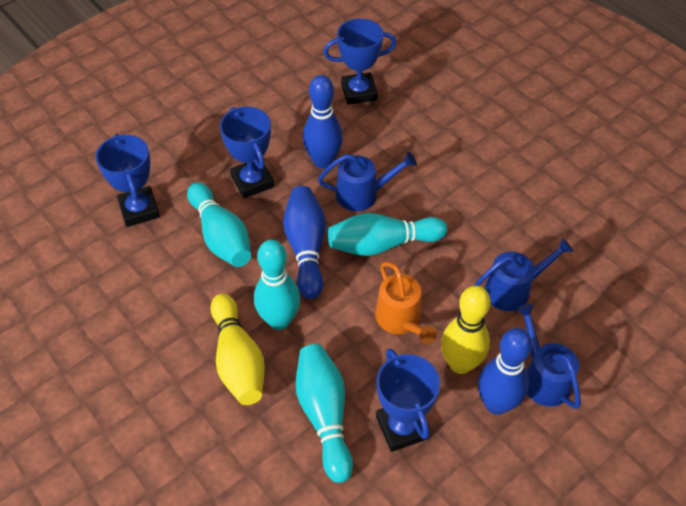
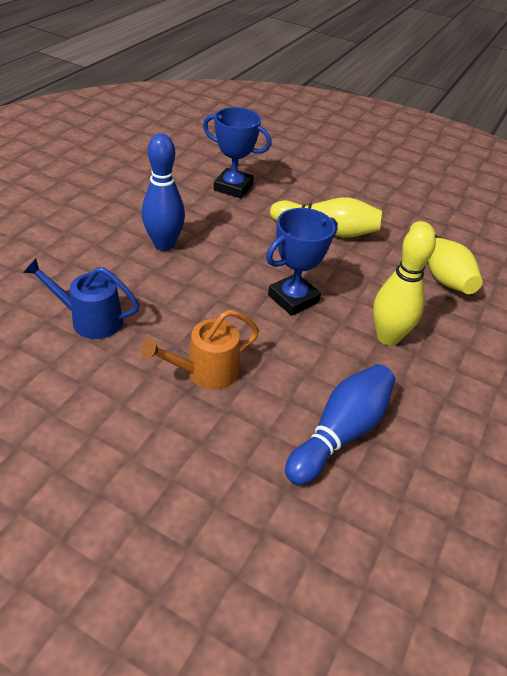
blue bowling pin: [283,186,325,299] [303,75,343,169] [478,328,532,415] = 3 -> [142,134,185,251] [285,364,395,485] = 2
blue trophy: [96,134,160,227] [220,107,274,198] [323,19,396,105] [376,348,440,452] = 4 -> [203,107,272,198] [266,208,338,316] = 2
blue watering can: [318,152,417,211] [474,238,574,311] [516,304,581,409] = 3 -> [23,258,139,339] = 1
turquoise bowling pin: [187,182,251,267] [254,240,300,330] [296,344,353,483] [328,213,447,256] = 4 -> none = 0
yellow bowling pin: [210,293,265,405] [441,286,491,374] = 2 -> [270,197,382,238] [373,225,436,346] [409,221,483,294] = 3

